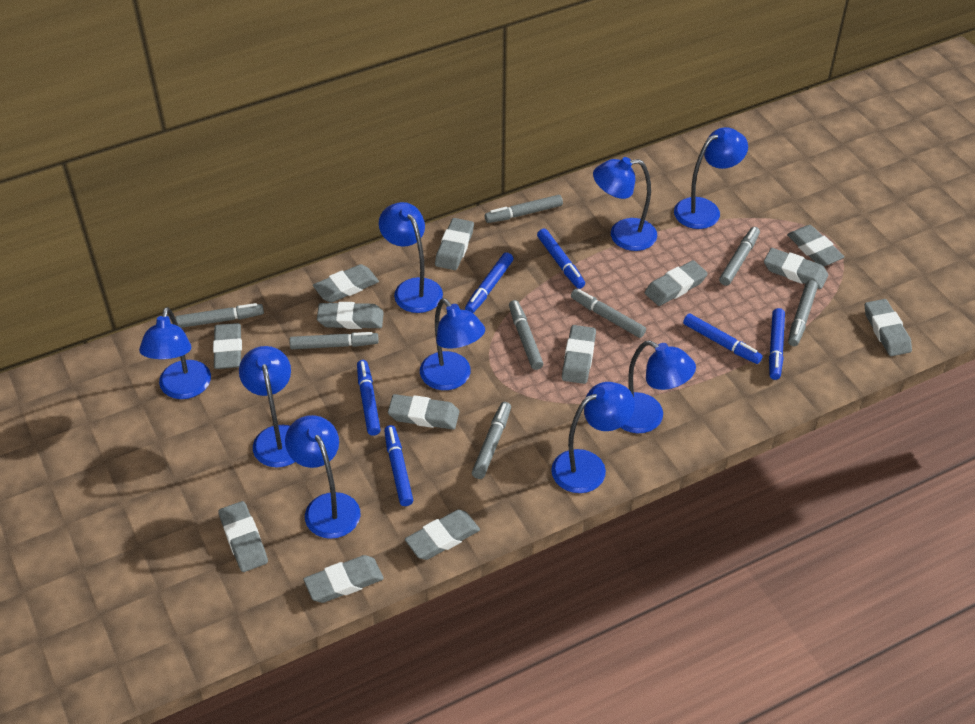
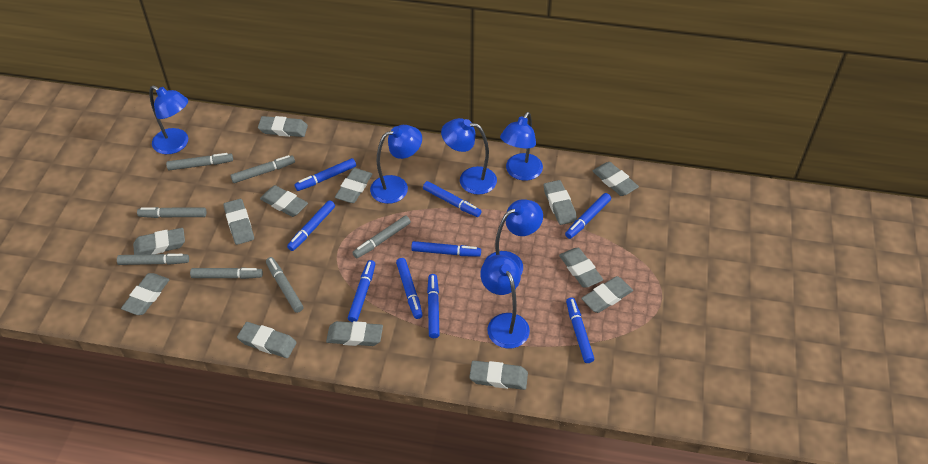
blue lamp: [139,307,211,399] [239,346,295,468] [285,415,360,539] [379,202,443,313] [420,298,485,390] [551,382,635,493] [593,157,657,251] [620,340,696,433] [674,127,748,229] = 9 -> [150,85,188,154] [370,125,422,204] [441,118,497,195] [480,255,530,348] [484,199,543,274] [500,112,543,181] = 6
blue marker: [357,360,381,436] [384,425,413,506] [465,252,513,313] [537,229,585,289] [683,313,763,364] [769,308,785,380] = 6 -> [287,200,335,251] [294,158,356,191] [348,260,375,322] [396,258,423,319] [411,241,481,257] [423,181,481,217] [427,274,440,338] [565,193,611,239] [566,297,594,363] = 9
grey marker: [176,303,264,328] [289,332,379,349] [472,402,511,479] [485,195,563,223] [509,300,543,370] [571,289,646,338] [719,227,760,286] [788,280,818,346] = 8 -> [117,253,189,265] [137,207,206,218] [166,153,233,170] [190,267,263,279] [231,155,295,183] [266,257,304,313] [352,215,411,258] = 7

